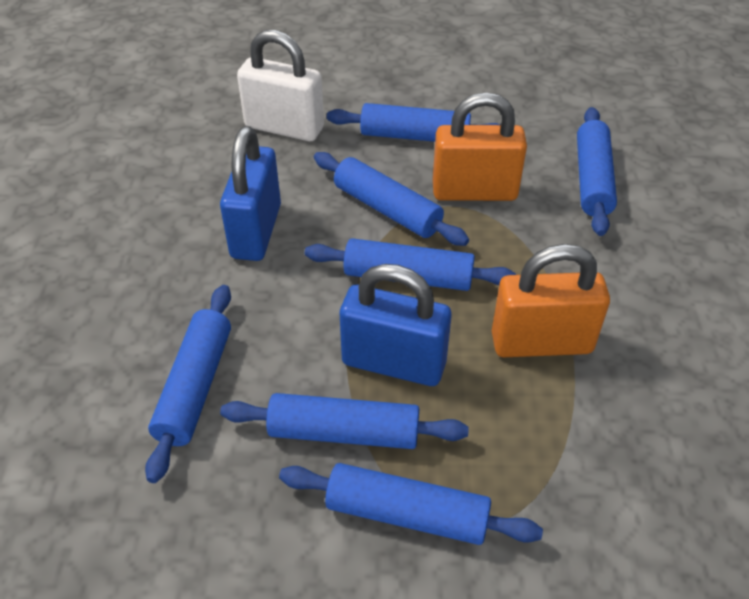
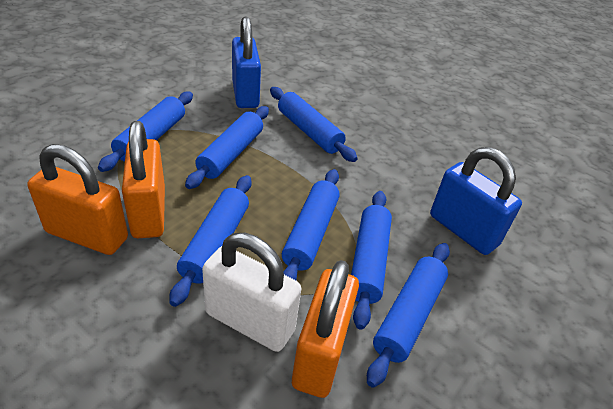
orange padlock: [433,92,527,201] [492,244,610,357] = 2 -> [27,144,128,255] [122,121,165,238] [292,260,359,398] = 3

